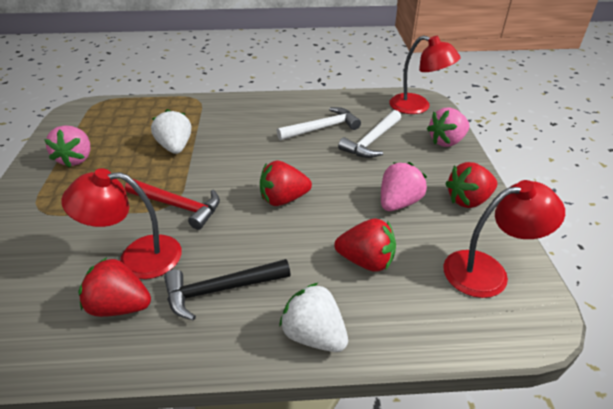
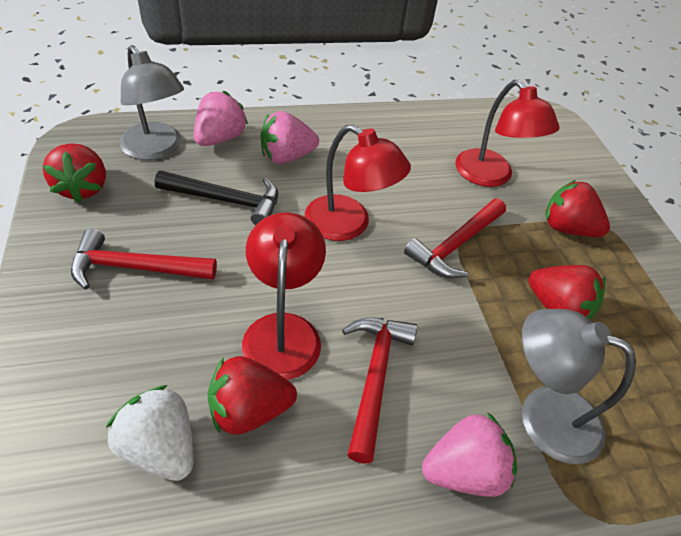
grey lamp: none = 0 -> [120,45,184,160] [522,309,636,464] = 2
red hammer: [125,179,220,230] = 1 -> [71,229,217,289] [342,317,417,463] [404,199,506,278] = 3
white hammer: [277,107,361,140] [338,110,401,158] = 2 -> none = 0
white strawberry: [151,109,191,154] [279,283,348,352] = 2 -> [106,385,193,481] = 1

